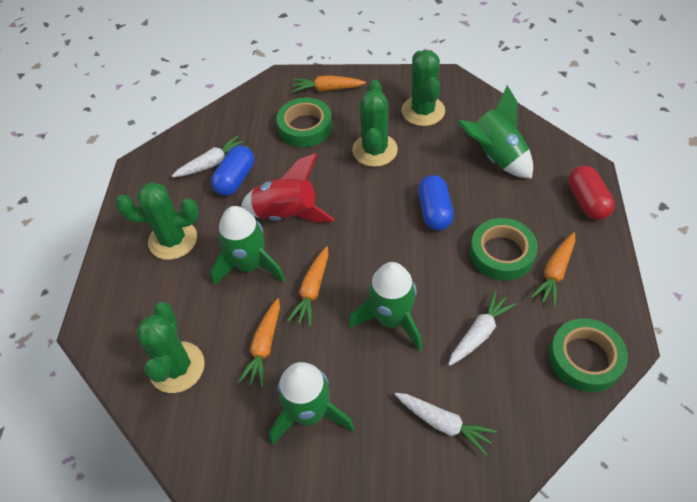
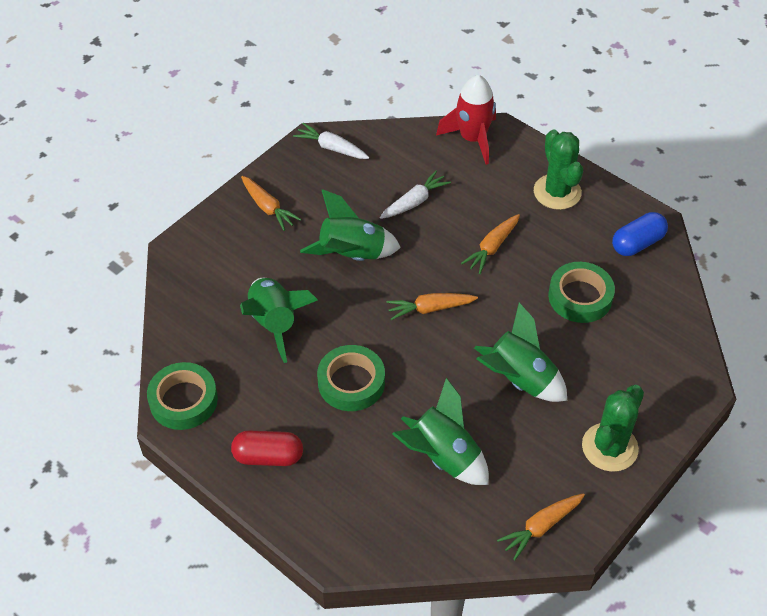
blue capsule: [211,145,254,196] [418,175,454,230] = 2 -> [612,212,668,256] = 1
green cactus: [116,182,199,260] [136,302,205,393] [352,80,398,167] [402,50,445,126] = 4 -> [534,129,583,210] [582,385,644,472] = 2
white carrot: [172,135,248,177] [395,393,497,456] [448,290,516,366] = 3 -> [293,123,369,159] [380,170,451,219] = 2

